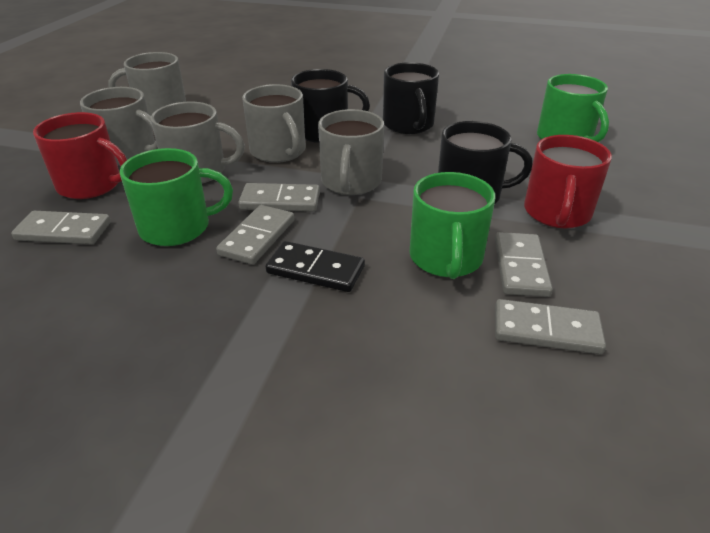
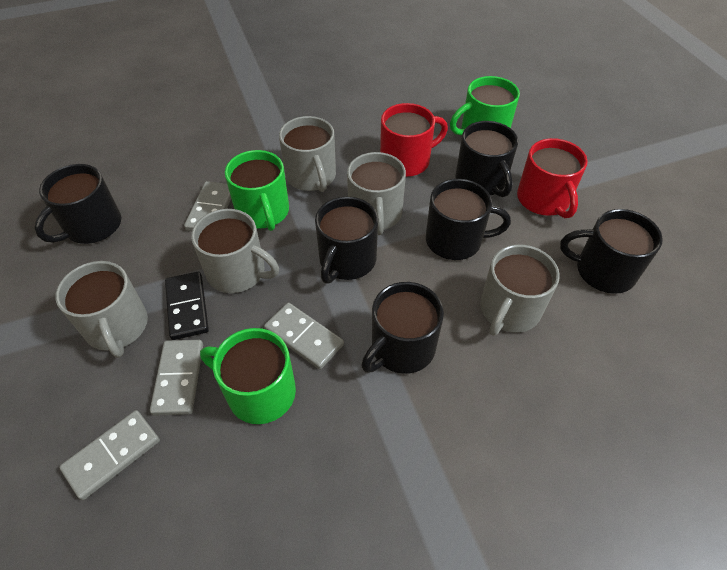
black mug: [291,69,370,143] [383,62,439,134] [438,121,533,204] = 3 -> [34,164,121,244] [315,197,378,284] [361,282,444,374] [426,179,511,260] [455,121,518,197] [560,209,663,294] = 6
grey domino: [11,211,111,244] [216,205,294,265] [238,183,320,212] [495,232,553,297] [495,299,606,354] = 5 -> [59,410,160,500] [150,340,203,416] [184,181,231,231] [264,303,344,370] = 4

